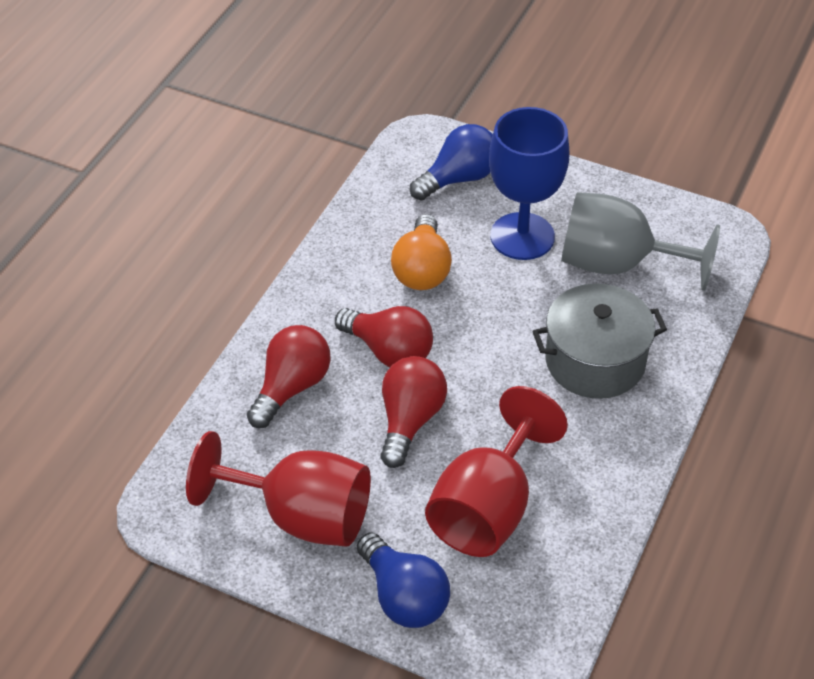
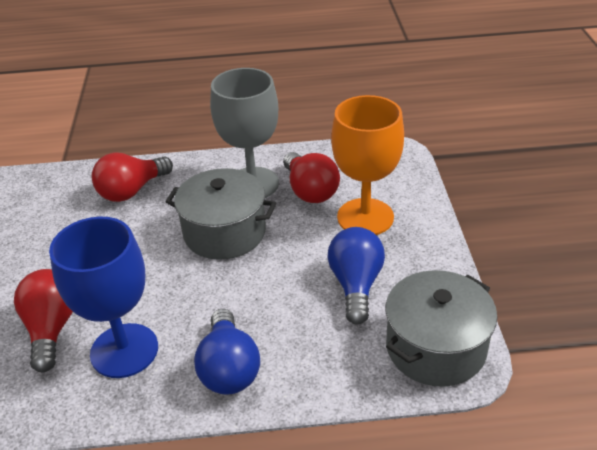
grey pot: [532,283,667,399] = 1 -> [165,168,276,260] [385,270,497,387] = 2
orange goblet: none = 0 -> [331,95,404,235] = 1
orange light bulb: [391,214,452,290] = 1 -> none = 0
red goblet: [186,431,371,547] [425,386,568,557] = 2 -> none = 0

